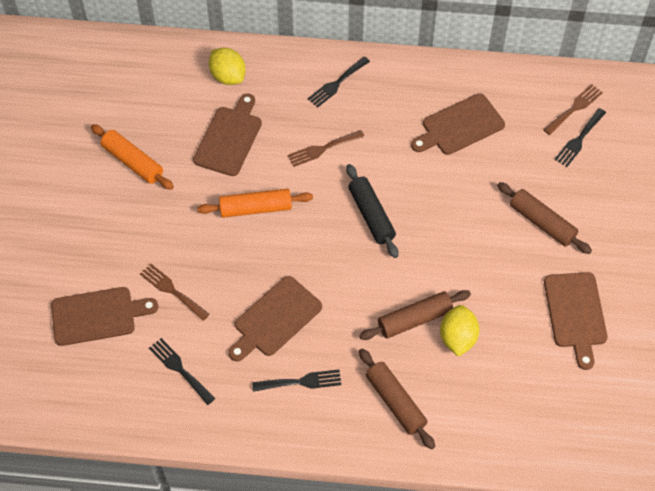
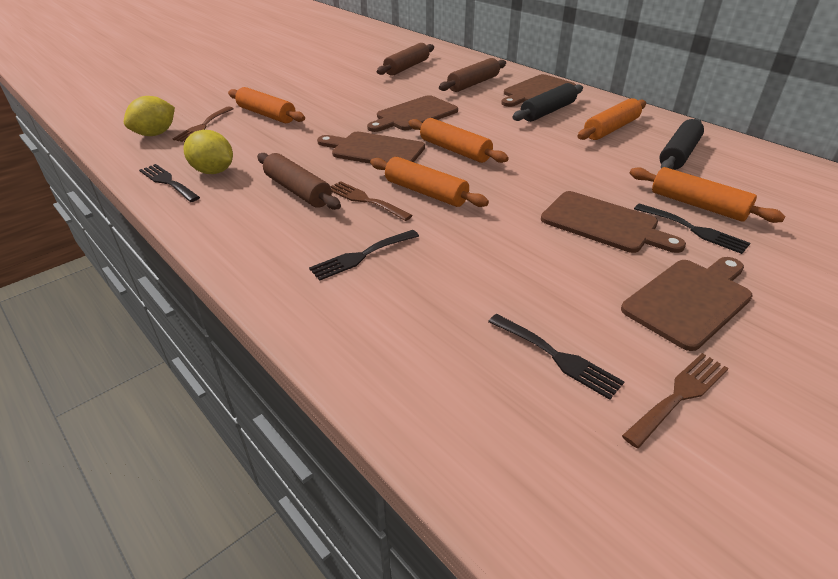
black rolling pin: [346,164,398,258] = 1 -> [512,83,583,122] [659,119,704,170] = 2
orange rolling pin: [91,124,174,190] [198,189,313,218] = 2 -> [228,87,305,123] [370,157,489,207] [408,118,509,163] [578,98,646,140] [630,167,785,223] = 5

